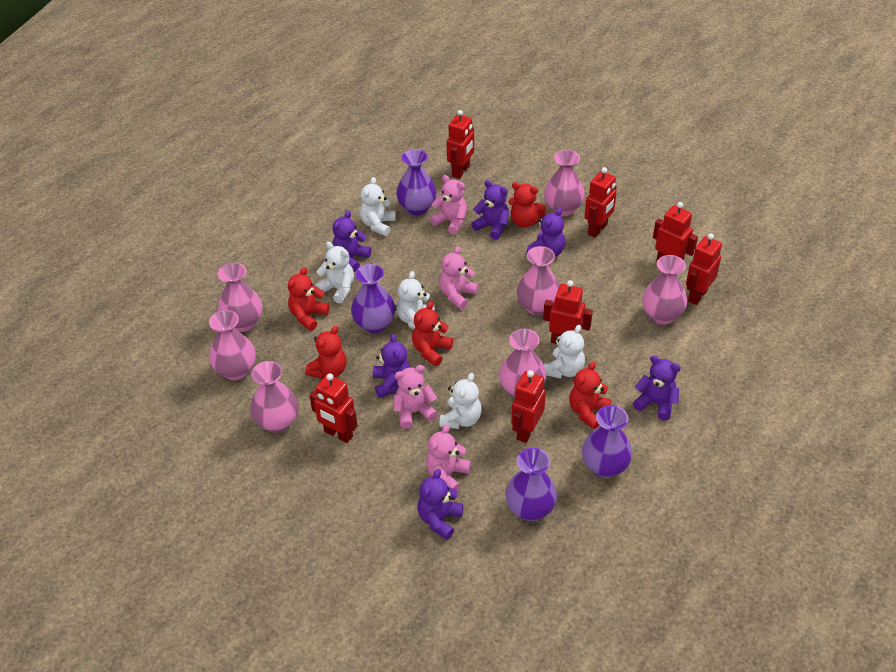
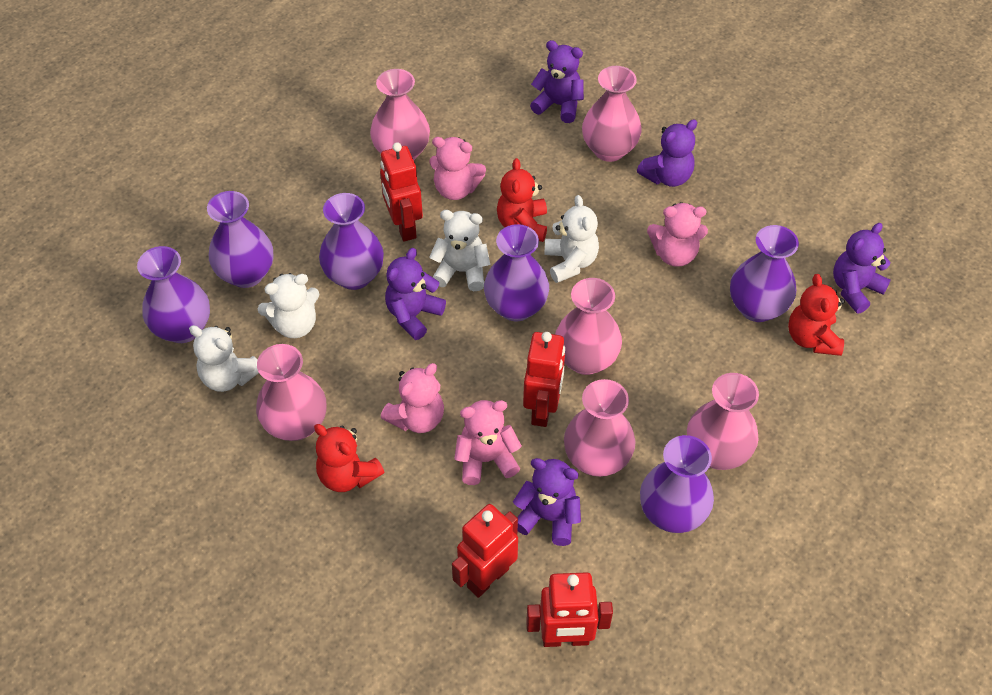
pink vase: [209,310,256,380] [218,263,262,332] [250,361,298,433] [499,329,546,398] [517,246,560,316] [544,150,585,216] [642,255,687,325] = 7 -> [256,344,327,441] [370,69,430,160] [555,278,622,375] [564,379,636,477] [582,66,642,162] [687,373,759,470] = 6
purple teddy bear: [332,210,371,272] [373,334,410,398] [418,469,463,540] [471,180,509,240] [526,208,565,257] [633,355,681,421] = 6 -> [385,248,446,340] [513,458,581,546] [530,40,584,123] [637,119,697,187] [833,223,891,314] = 5
purple vase: [351,264,395,333] [396,149,436,215] [505,448,557,521] [582,405,632,478] = 4 -> [137,246,210,343] [207,191,273,288] [319,193,384,290] [484,224,549,321] [640,435,714,533] [730,225,799,322] = 6
red robot: [309,373,358,443] [447,110,474,179] [511,370,546,443] [543,280,593,344] [584,167,617,238] [653,202,698,262] [686,233,722,305] = 7 -> [380,142,423,242] [452,504,518,598] [523,332,565,427] [526,572,613,647] = 4
red teddy bear: [288,267,330,331] [305,326,347,379] [412,301,453,366] [509,182,546,228] [569,361,611,429] = 5 -> [314,424,384,492] [497,158,547,242] [788,274,845,356] = 3
white teddy bear: [315,242,354,303] [360,177,396,236] [396,271,435,329] [439,373,482,429] [544,325,585,379] = 5 -> [189,325,259,392] [258,273,320,338] [429,210,490,291] [544,195,599,283] = 4

